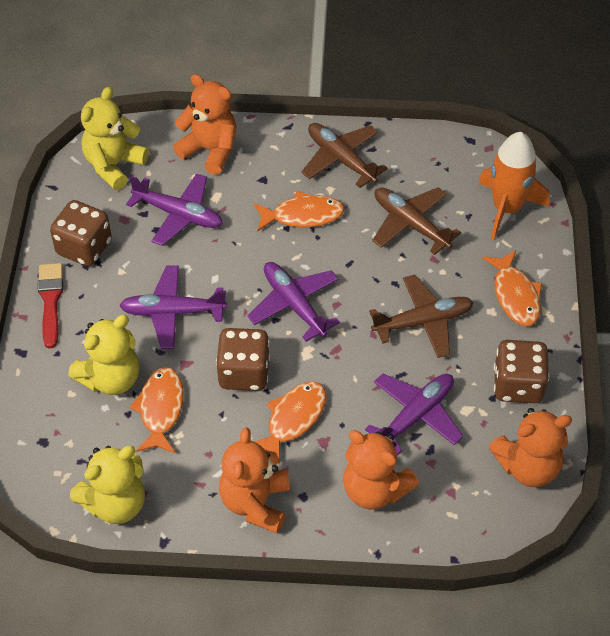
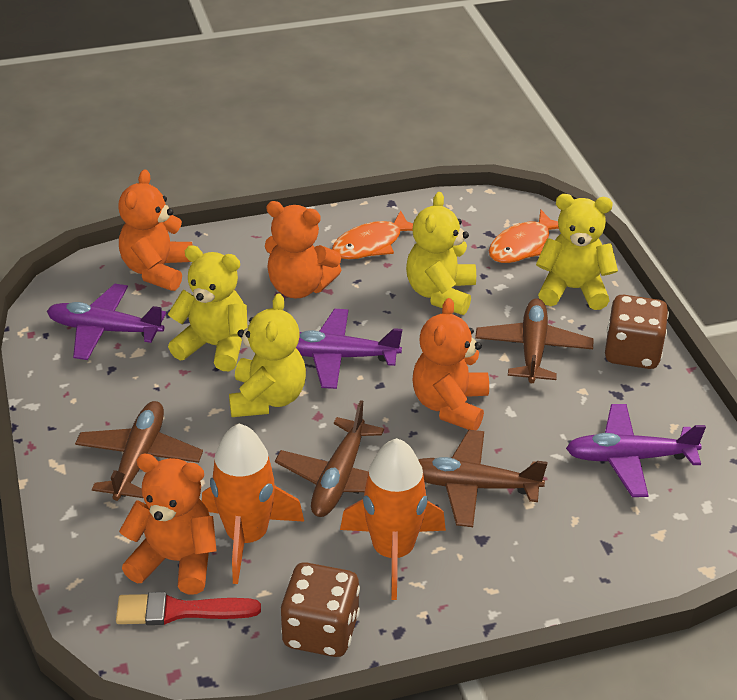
brown dice: [50,200,112,266] [216,328,270,391] [494,340,549,403] = 3 -> [281,562,360,657] [605,295,669,369] = 2
brown plane: [301,123,388,188] [369,275,473,358] [372,187,461,255] = 3 -> [75,401,203,501] [275,400,384,517] [418,430,547,527] [475,298,593,383] = 4
orange fish: [130,367,184,453] [254,191,344,232] [255,381,326,465] [482,250,542,326] = 4 -> [332,210,413,259] [489,209,559,263] = 2
orange rocket: [479,132,549,239] = 1 -> [202,424,304,584] [340,438,446,600] = 2
purple plane: [119,265,227,349] [126,173,223,246] [247,262,340,342] [365,374,463,456] = 4 -> [47,284,166,360] [296,309,402,389] [566,404,706,497] = 3
yellow teddy bear: [68,315,140,395] [70,446,145,524] [81,87,149,190] = 3 -> [167,245,248,371] [229,293,306,417] [406,192,476,315] [536,194,618,310] = 4

